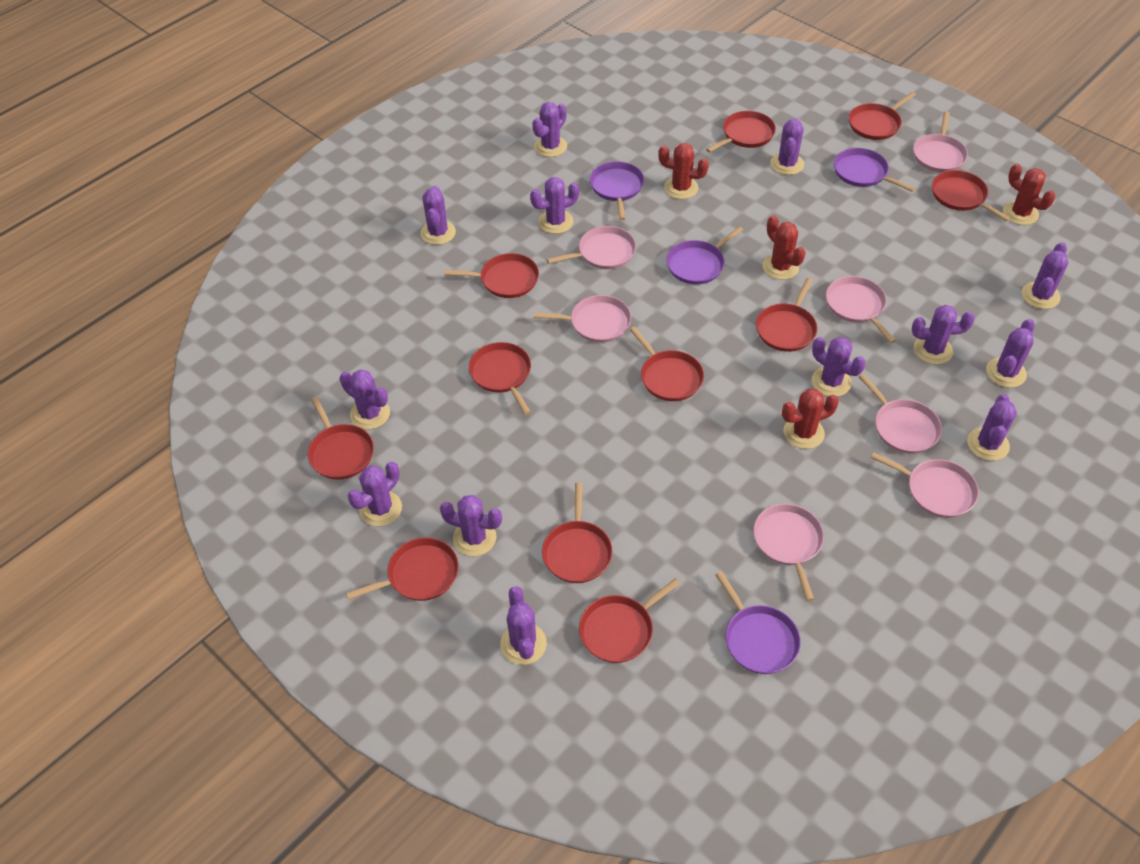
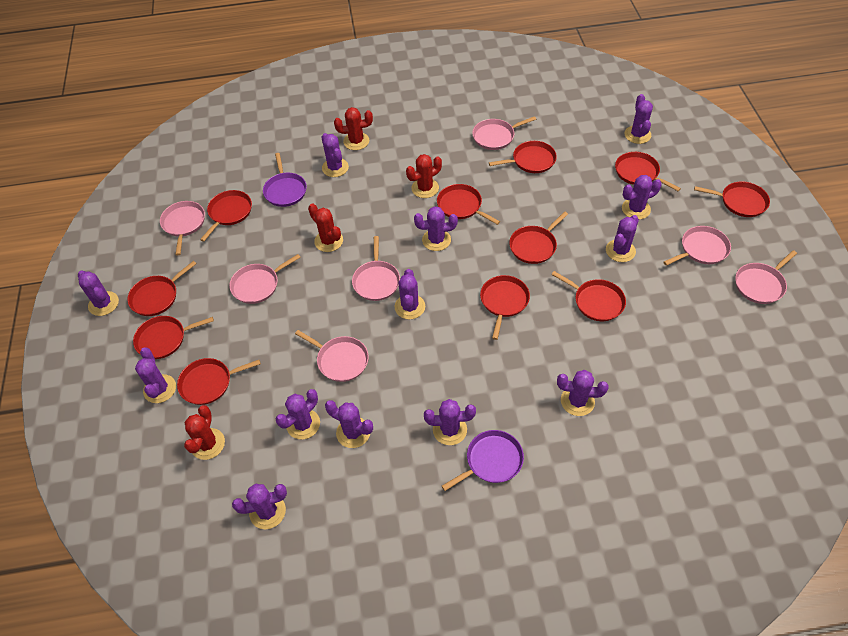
purple pan: [590,161,644,220] [666,226,743,285] [715,571,801,674] [834,148,916,192] = 4 -> [263,153,307,207] [442,430,524,491] = 2

